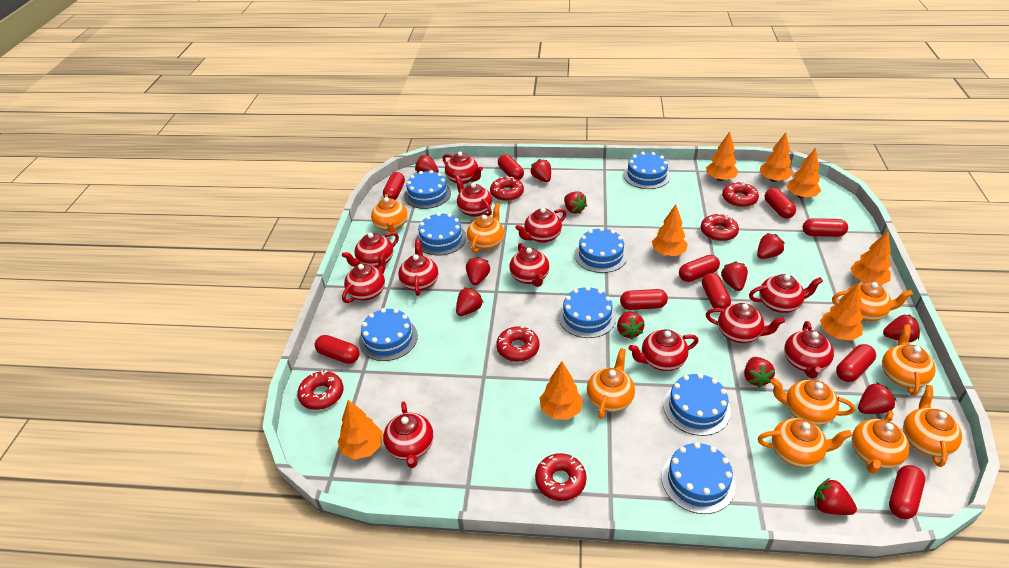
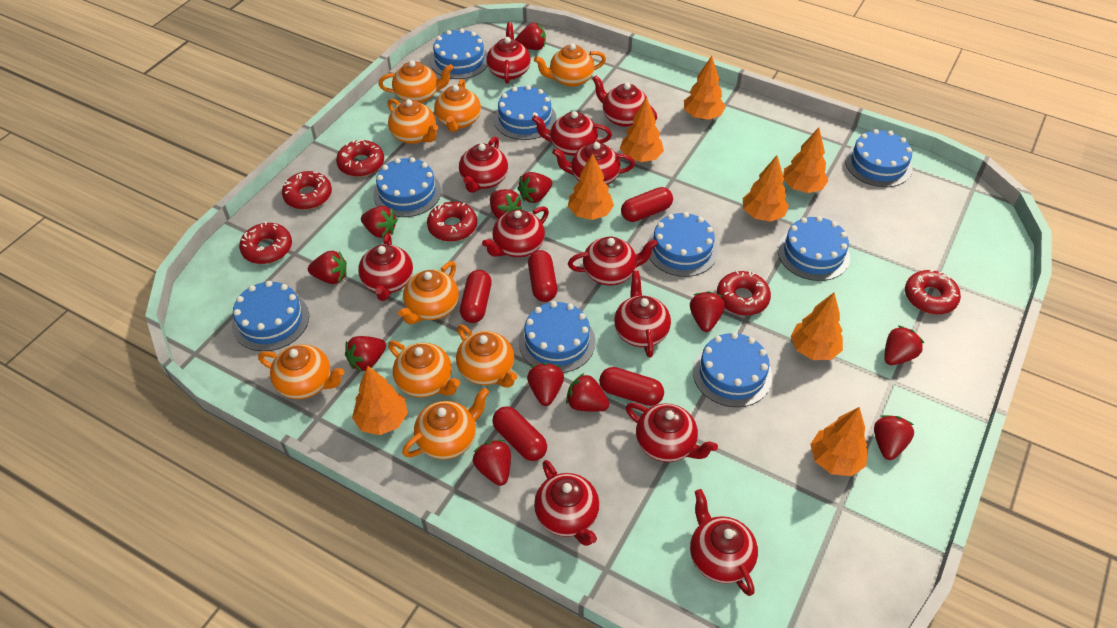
blue cake: [359,308,418,361] [404,170,451,209] [416,213,467,256] [558,286,616,338] [574,227,628,273] [623,152,671,189] [662,442,736,514] [663,373,731,436] = 8 -> [232,281,309,351] [373,157,441,217] [430,29,488,79] [494,85,557,140] [519,301,596,373] [647,212,718,277] [693,332,772,407] [778,216,850,281] [845,129,913,187] = 9
red capsule: [315,335,359,364] [383,172,405,200] [498,154,524,180] [620,289,668,310] [679,255,720,282] [702,273,731,309] [765,188,796,219] [803,218,848,237] [836,344,876,382] [889,465,925,519] = 10 -> [460,270,492,323] [492,406,547,461] [528,250,557,302] [599,367,664,406] [621,187,673,222] = 5

